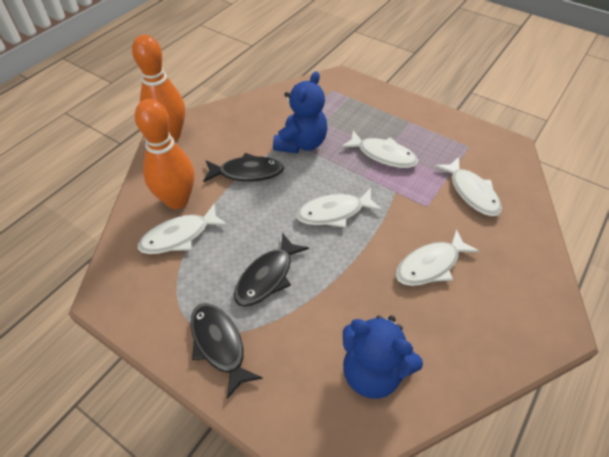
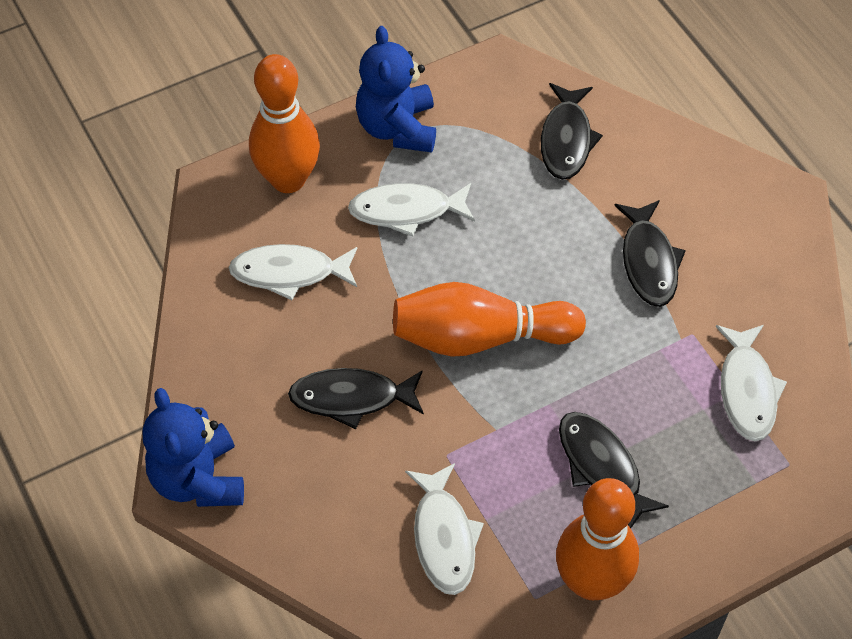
black fish: [191,303,263,399] [203,153,284,182] [234,233,309,307] = 3 -> [288,368,424,429] [541,83,603,180] [559,412,669,528] [614,200,686,307] = 4
orange bowling pin: [132,35,185,141] [135,99,194,209] = 2 -> [249,54,320,193] [393,282,586,357] [556,478,639,600] = 3
white fish: [138,204,228,254] [296,188,382,228] [341,131,418,168] [396,229,479,286] [435,157,502,216] = 5 -> [229,244,357,300] [348,183,475,237] [405,463,484,595] [716,325,787,441] = 4

